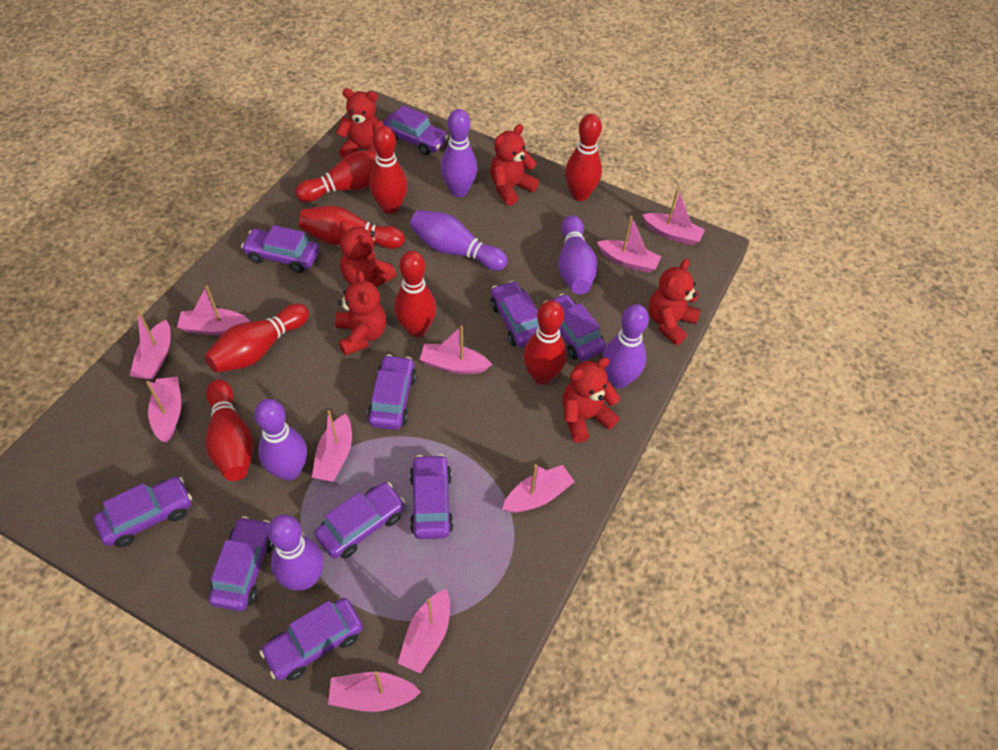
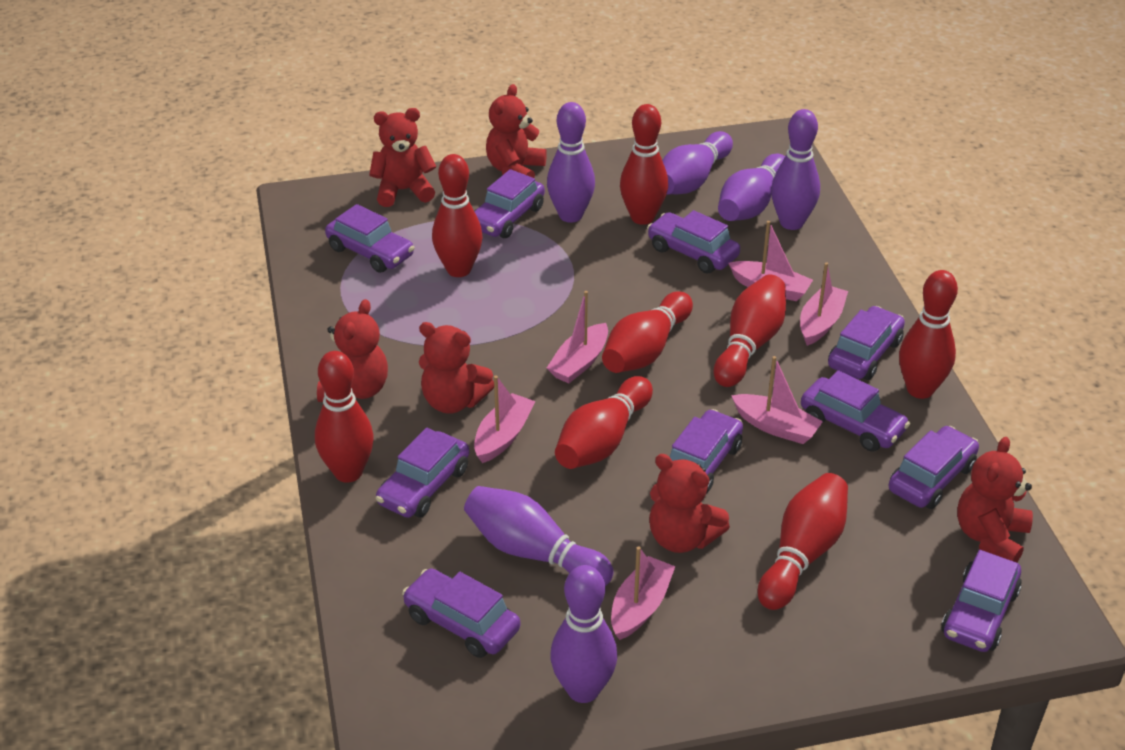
pink boat: [129,310,171,380] [146,377,181,442] [177,285,250,335] [312,410,352,482] [328,671,421,712] [398,589,450,674] [420,326,492,374] [502,464,575,513] [597,216,661,273] [643,188,705,245] = 10 -> [474,376,535,463] [547,291,608,383] [611,546,675,640] [729,221,813,301] [731,356,823,444] [800,262,848,346] = 6

